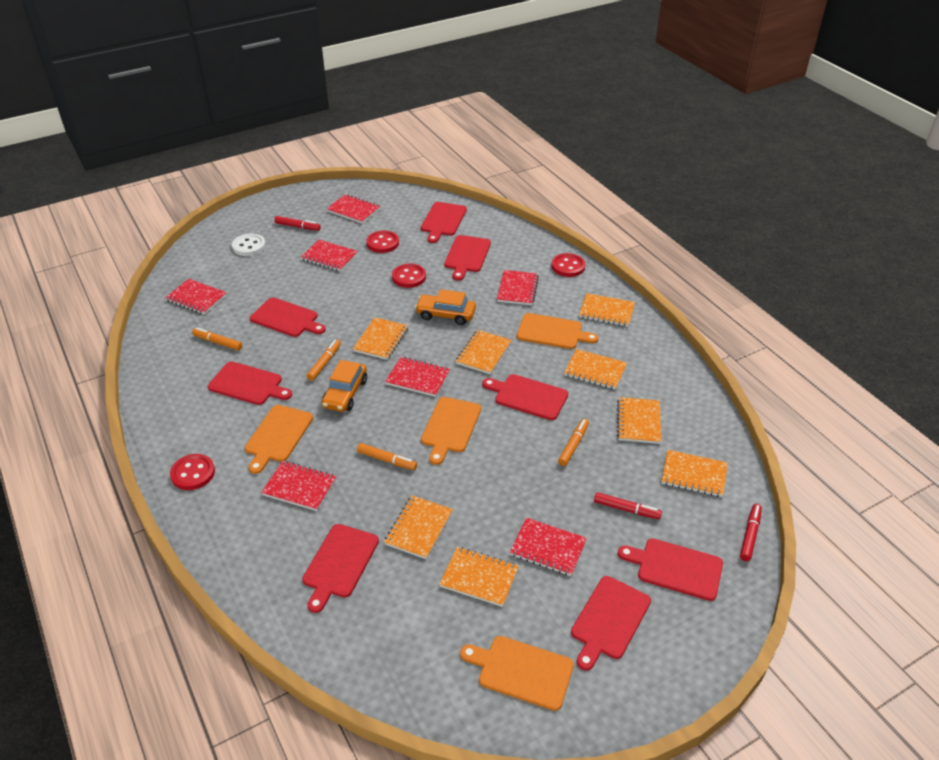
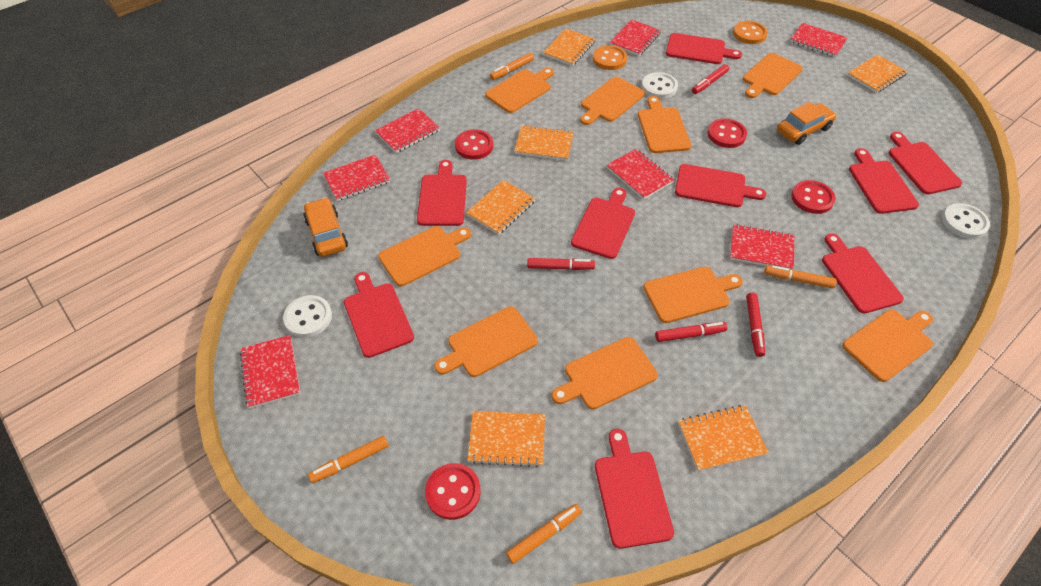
orange button: none = 0 -> [593,45,627,70] [733,21,768,44] = 2
orange cutting board: [245,405,313,474] [421,397,481,465] [460,636,574,711] [517,313,598,349] = 4 -> [378,226,471,286] [434,306,538,377] [485,68,554,113] [551,337,658,410] [580,77,645,125] [638,96,692,153] [643,267,743,323] [743,53,803,98] [842,309,933,382] = 9
orange notebook: [353,317,408,360] [384,495,453,559] [439,547,519,607] [456,330,512,374] [564,349,627,390] [579,293,635,327] [617,397,661,444] [662,450,728,497] = 8 -> [466,180,536,235] [467,411,545,467] [514,125,574,161] [543,29,595,66] [678,405,769,471] [847,55,908,93] = 6
red cutting board: [208,361,292,405] [250,297,326,337] [302,524,379,613] [421,202,467,243] [444,235,491,281] [482,374,568,420] [571,576,651,671] [618,538,723,601] = 8 -> [344,272,414,358] [417,160,467,226] [571,188,635,259] [595,429,674,549] [666,33,742,64] [675,164,766,207] [822,233,904,313] [849,148,919,214] [888,132,962,194] = 9
red marker: [274,216,321,231] [594,492,662,519] [740,504,762,561] = 3 -> [527,258,595,270] [655,322,727,342] [692,64,729,94] [746,293,765,357] = 4
white button: [232,234,266,256] = 1 -> [283,295,332,338] [642,72,678,99] [942,203,990,239] = 3

